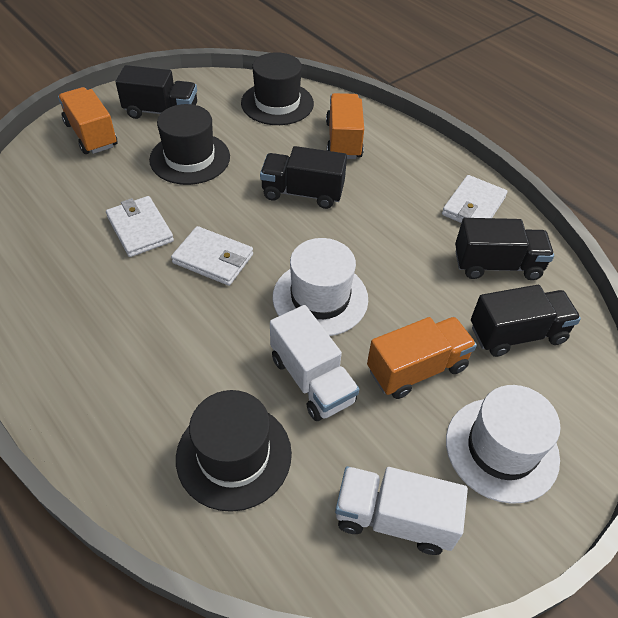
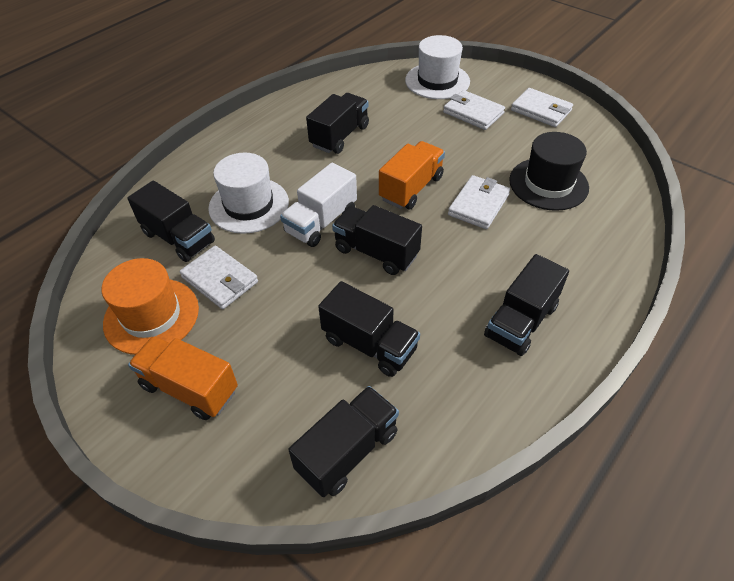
black hat: [149,104,230,185] [176,390,292,512] [241,52,314,125] = 3 -> [509,132,589,211] = 1
black truck: [116,65,197,119] [260,146,347,209] [455,218,554,280] [471,285,581,357] = 4 -> [127,181,215,262] [288,386,399,497] [306,93,369,154] [318,281,420,377] [332,205,422,275] [484,254,569,356] = 6
orange hat: none = 0 -> [102,258,199,355] = 1
orange truck: [58,87,118,154] [326,93,364,159] [367,317,477,399] = 3 -> [128,336,238,420] [379,141,445,209] = 2
white truck: [270,305,359,421] [335,466,468,555] = 2 -> [280,163,357,247] = 1
white wallet: [106,196,174,257] [171,226,253,286] [442,175,507,223] = 3 -> [179,246,258,309] [443,90,505,130] [448,175,510,229] [511,88,573,127] = 4

